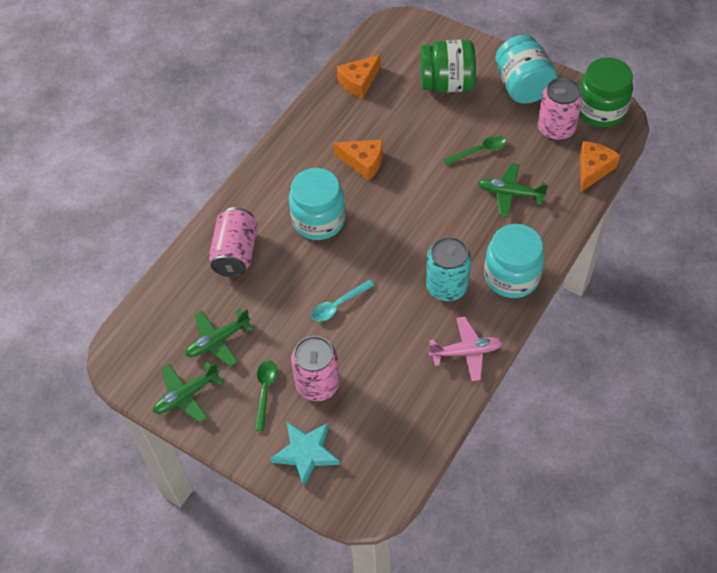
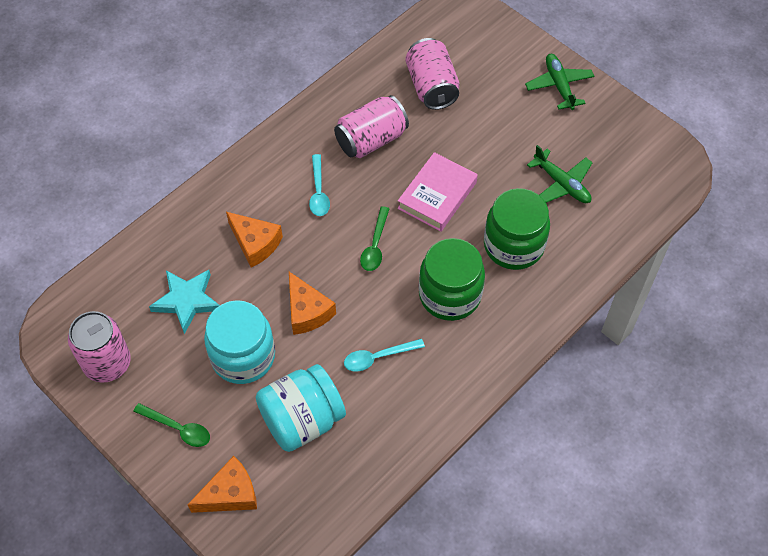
green plane: [153,362,224,423] [185,309,254,367] [478,163,548,217] = 3 -> [525,54,594,110] [527,145,592,203] = 2
pink book: none = 0 -> [398,152,478,232] = 1
pink plane: [429,317,503,381] = 1 -> none = 0
turquoise can: [426,237,471,301] = 1 -> none = 0
turquoise jar: [289,168,345,240] [484,224,545,298] [495,35,557,103] = 3 -> [204,300,275,384] [256,364,346,452] = 2
turquoise spoon: [312,280,374,321] = 1 -> [309,154,330,216] [344,339,425,372] = 2

